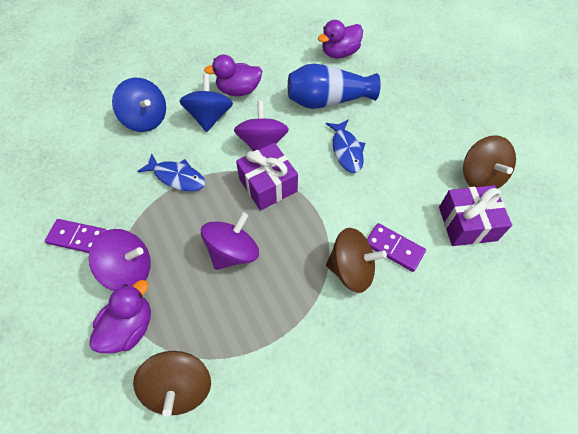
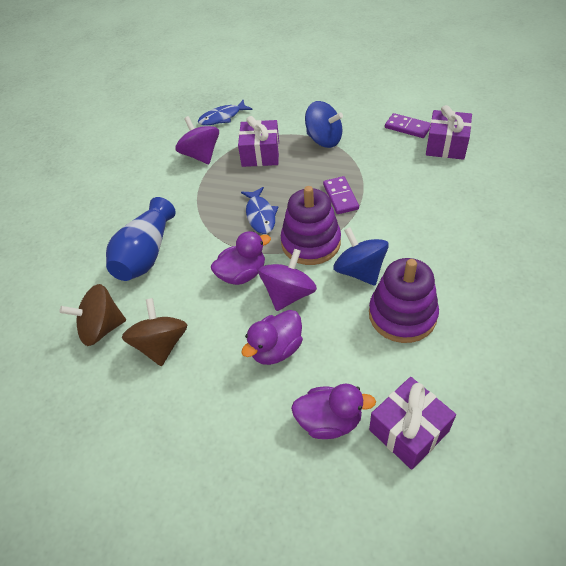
brown spinning top: [133,351,211,417] [326,228,387,293] [463,135,516,189] = 3 -> [59,284,126,346] [122,298,187,366] = 2
purple gift: [236,143,298,210] [439,185,512,246] = 2 -> [238,116,279,167] [369,377,456,470] [426,105,472,160] = 3
purple spinning top: [89,229,151,291] [201,212,259,270] [234,101,289,151] = 3 -> [175,116,219,164] [258,249,317,311] = 2
purple stacking toy: none = 0 -> [281,186,341,265] [369,258,439,343] = 2

